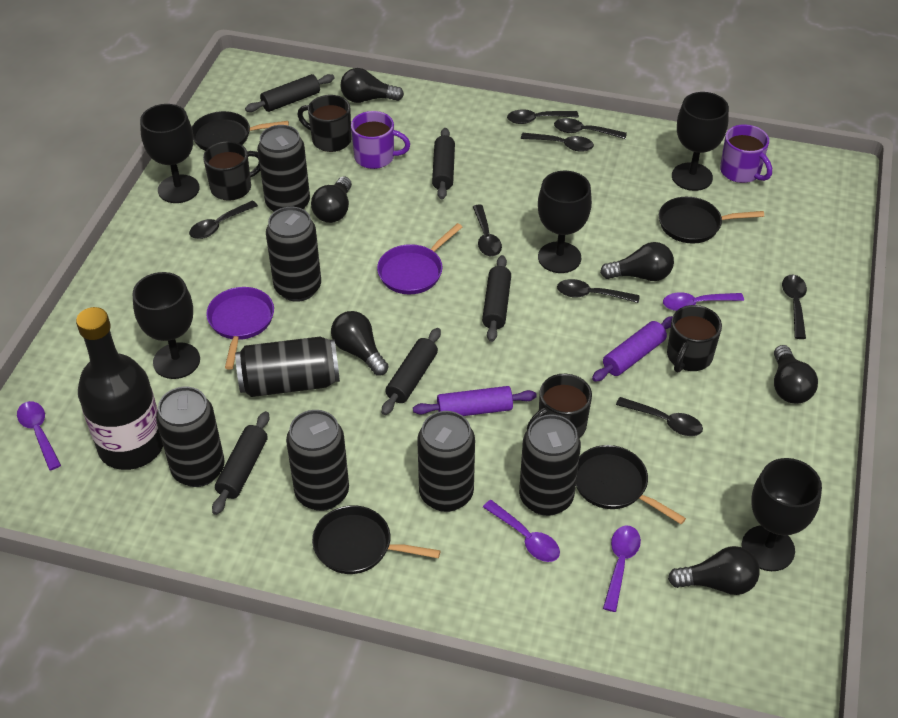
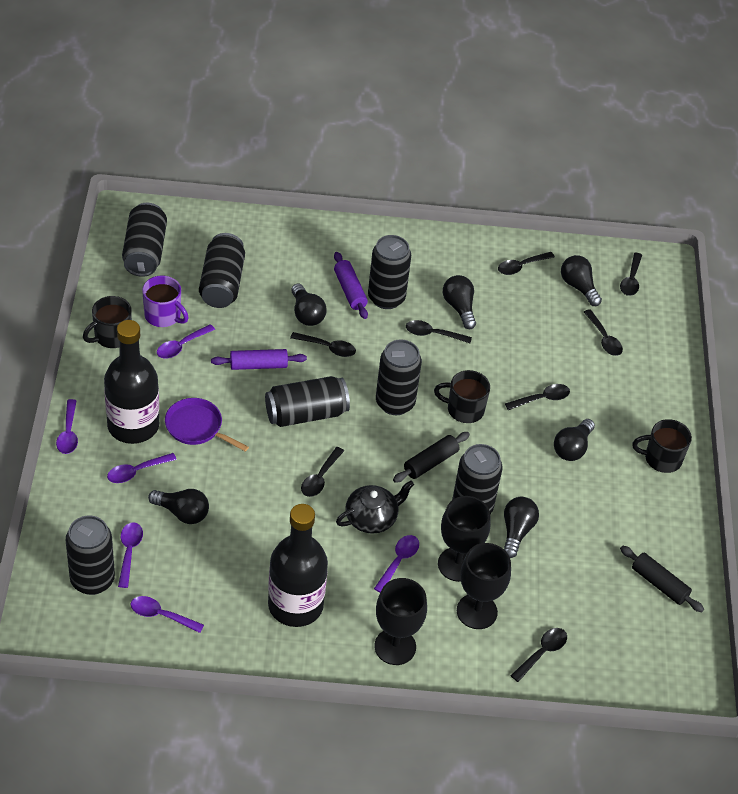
black bottle: [76,307,163,470] = 1 -> [104,320,159,444] [268,504,328,627] = 2
black goblet: [132,272,200,379] [140,104,199,203] [538,171,592,273] [672,92,729,191] [742,458,822,571] = 5 -> [375,578,427,665] [438,496,491,582] [457,543,511,629] = 3
black mug: [203,141,260,201] [297,95,352,152] [527,374,592,438] [667,305,722,372] = 4 -> [83,296,132,348] [434,370,490,423] [632,419,692,473] = 3
black pan: [192,111,289,151] [312,505,441,574] [576,445,686,524] [659,197,764,244] = 4 -> none = 0
black rolling pin: [212,411,269,515] [245,74,335,112] [382,328,441,415] [432,128,455,199] [482,255,511,342] = 5 -> [393,432,470,483] [620,546,704,612] = 2
black teapot: none = 0 -> [336,480,414,534] = 1
purple mug: [351,111,410,169] [720,124,772,183] = 2 -> [142,275,189,327] = 1
purple pan: [206,287,274,370] [377,223,462,294] = 2 -> [165,398,249,452] = 1
purple spoon: [17,401,61,470] [483,500,560,562] [603,525,641,612] [663,292,744,311] = 4 -> [56,399,78,454] [107,453,177,483] [118,522,143,588] [131,596,204,633] [157,324,215,358] [374,535,419,592] = 6

